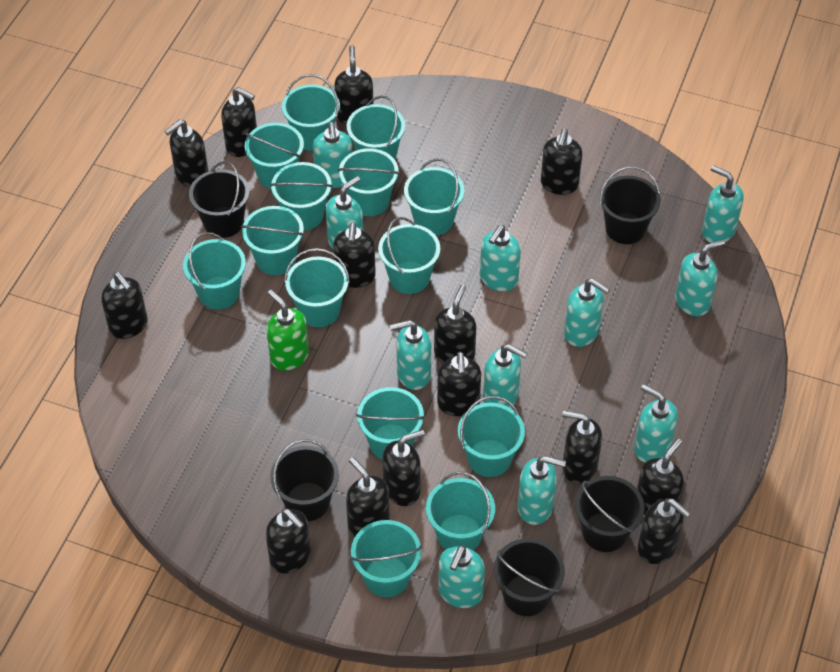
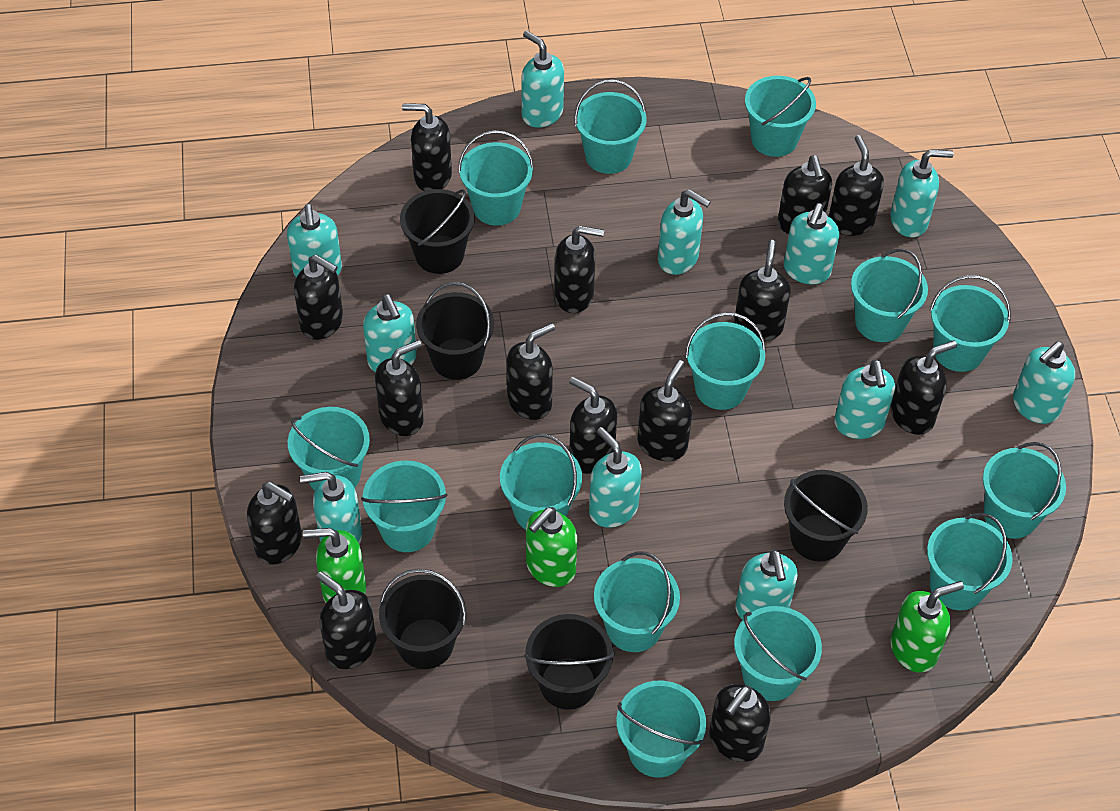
green soap dispenser: [267,290,309,371] = 1 -> [303,528,366,603] [526,507,577,587] [890,581,964,672] = 3

